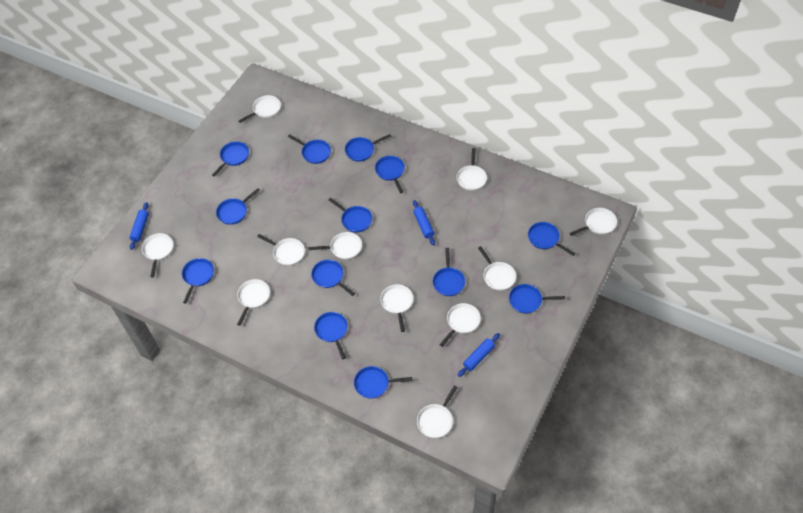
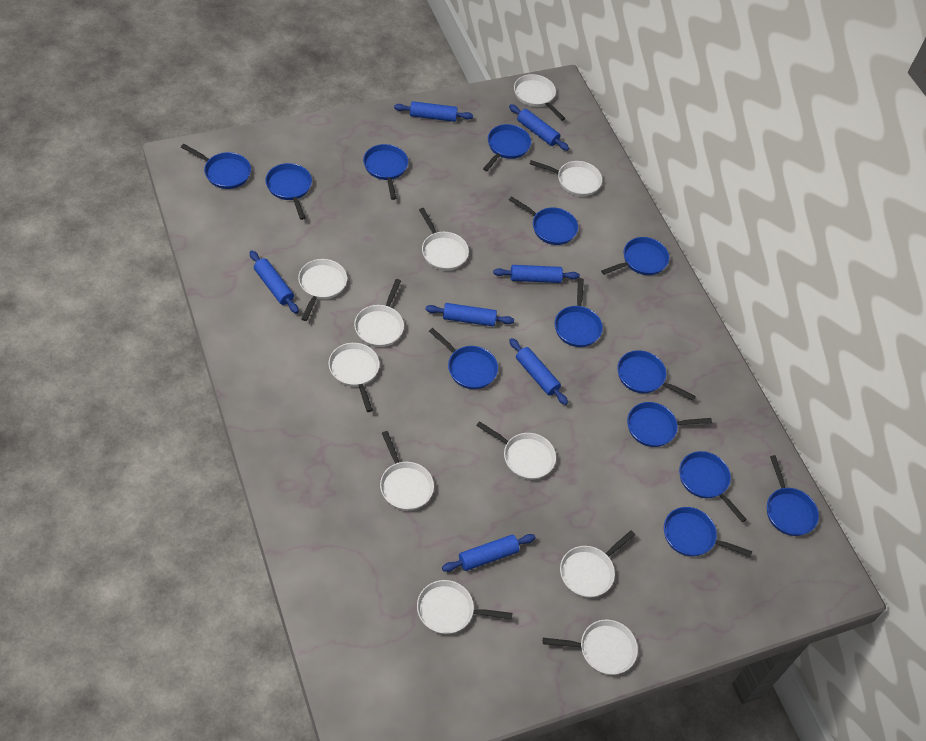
blue rolling pin: [130,202,149,250] [413,200,435,245] [458,333,500,377] = 3 -> [250,250,299,314] [394,101,473,122] [425,303,514,326] [442,534,535,572] [493,265,580,283] [509,104,569,151] [509,338,568,405] = 7

